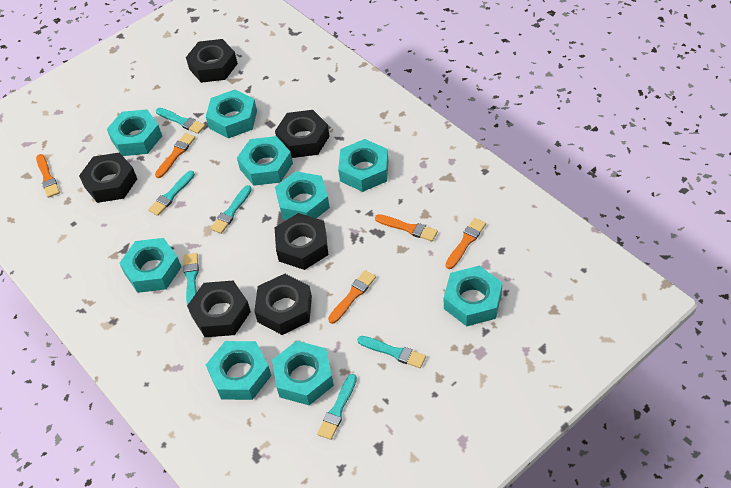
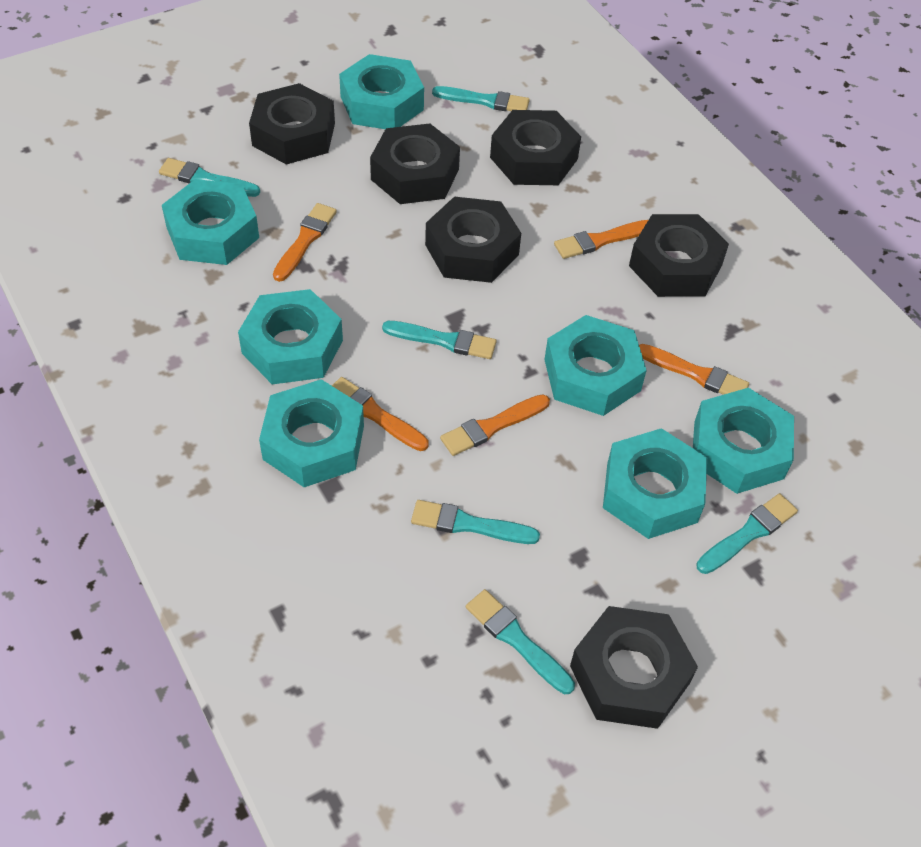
turquoise nut: [107,109,162,156] [119,238,181,293] [206,90,257,139] [206,341,271,400] [237,136,293,186] [272,341,334,405] [275,171,330,220] [338,139,388,192] [444,266,503,327] = 9 -> [162,179,259,265] [238,289,343,384] [259,379,364,487] [339,54,424,129] [544,315,647,416] [603,428,707,539] [693,388,794,494] = 7

